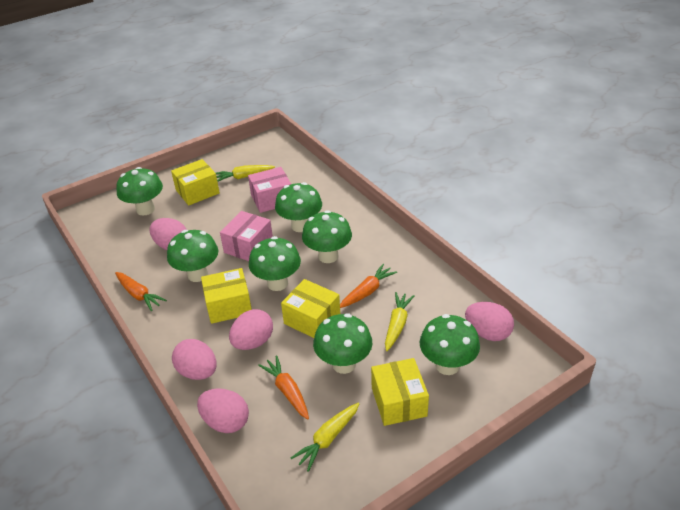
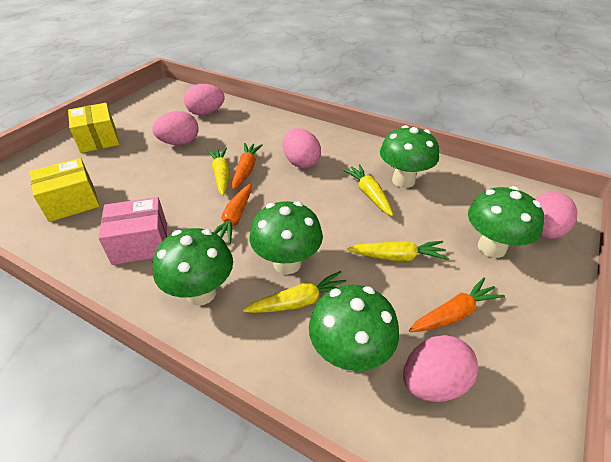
green mushroom: [116,167,163,216] [167,230,218,282] [249,236,301,291] [275,182,322,232] [302,210,352,263] [313,313,372,374] [420,314,480,375] = 7 -> [153,228,233,306] [249,201,323,275] [309,285,399,371] [380,125,439,188] [468,186,544,258] = 5
pink box: [220,211,273,261] [248,167,291,213] = 2 -> [98,197,167,265] = 1
yellow box: [171,159,220,206] [201,268,252,324] [281,279,340,338] [371,358,429,426] = 4 -> [30,158,100,222] [68,103,119,153] = 2
yellow carrot: [216,165,275,182] [291,403,360,472] [385,292,415,351] = 3 -> [207,147,230,196] [243,271,347,313] [342,164,393,216] [347,241,449,261] = 4

